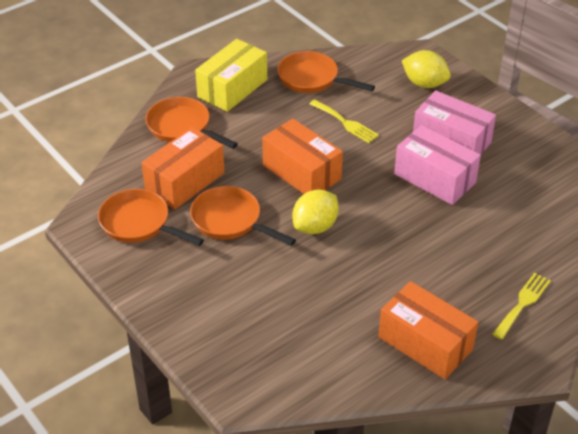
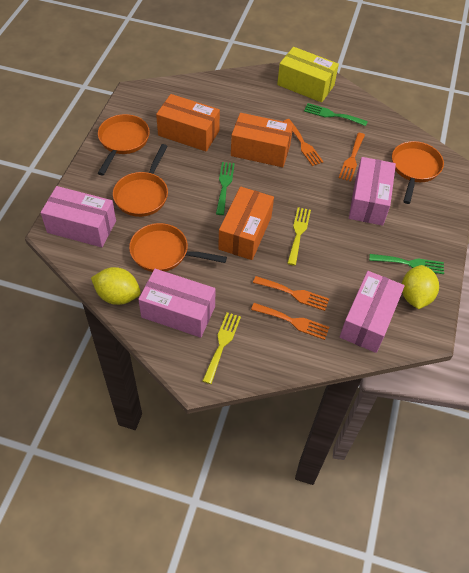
green fork: none = 0 -> [216,162,235,215] [304,103,368,126] [369,254,444,274] = 3
orange fork: none = 0 -> [251,303,329,340] [253,276,329,311] [283,119,323,166] [339,133,365,182] = 4
pink box: [394,125,481,205] [413,90,496,155] = 2 -> [41,186,116,247] [138,269,216,338] [340,271,405,353] [349,157,396,226] = 4

